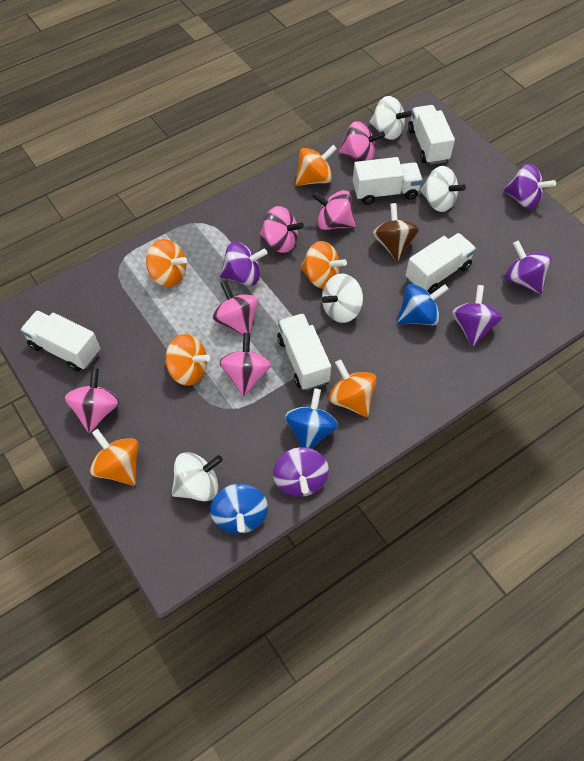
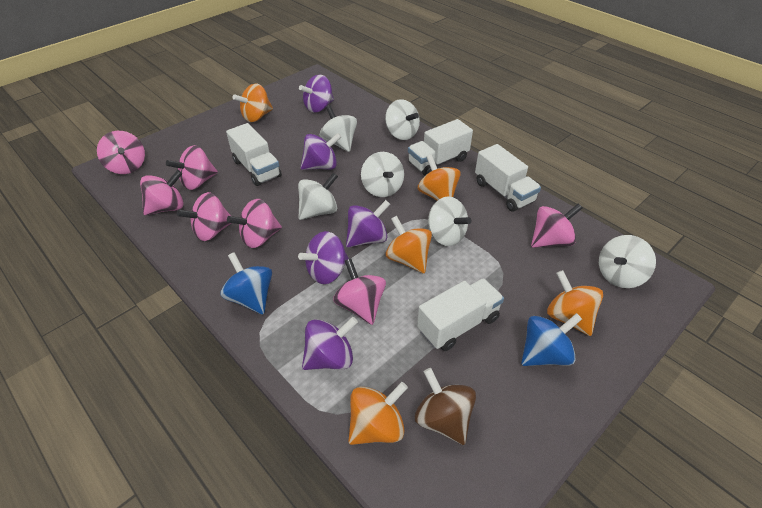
blue spinning top: [210,484,268,534] [285,389,338,449] [397,284,448,325] = 3 -> [221,252,272,315] [521,313,582,366] = 2
orange spinning top: [90,429,139,486] [146,239,187,287] [165,334,210,386] [295,145,337,186] [300,241,347,289] [329,359,376,417] = 6 -> [233,83,273,122] [348,382,408,445] [386,216,432,274] [418,154,461,201] [547,270,603,336] = 5
pink spinning top: [65,368,119,433] [213,281,258,335] [219,333,271,397] [260,206,304,253] [312,190,356,230] [339,121,385,161] = 6 -> [97,131,145,174] [140,170,184,215] [166,145,218,190] [177,192,231,241] [227,199,282,248] [333,259,386,325] [531,204,582,248] = 7
white spinning top: [172,452,223,502] [322,274,363,323] [370,96,412,140] [420,166,466,212] = 4 -> [298,172,338,220] [320,105,357,152] [361,152,404,197] [385,99,420,140] [428,196,472,246] [599,235,656,288] = 6
white truck: [20,310,100,372] [277,313,331,390] [353,157,423,205] [406,233,476,294] [408,105,455,165] = 5 -> [226,123,282,186] [408,119,473,176] [417,278,504,351] [475,144,541,212] = 4

